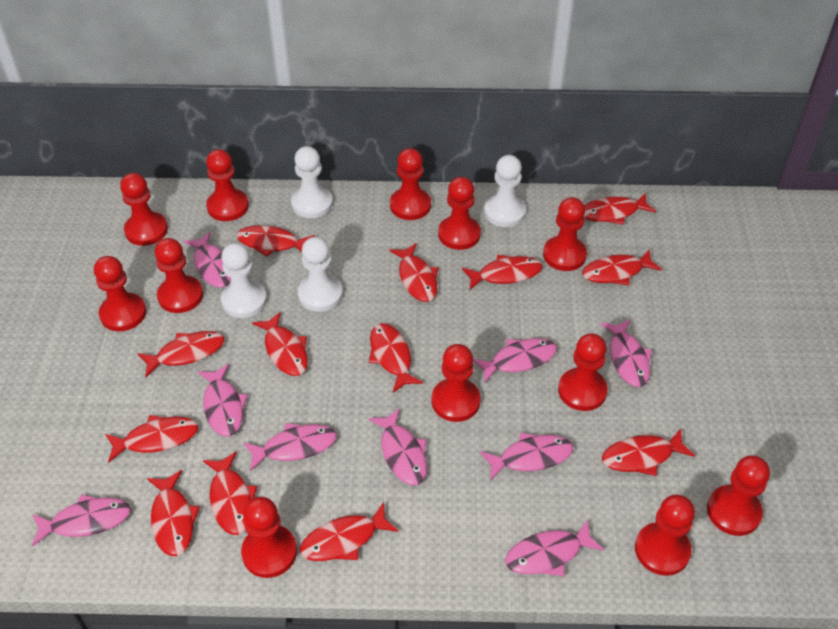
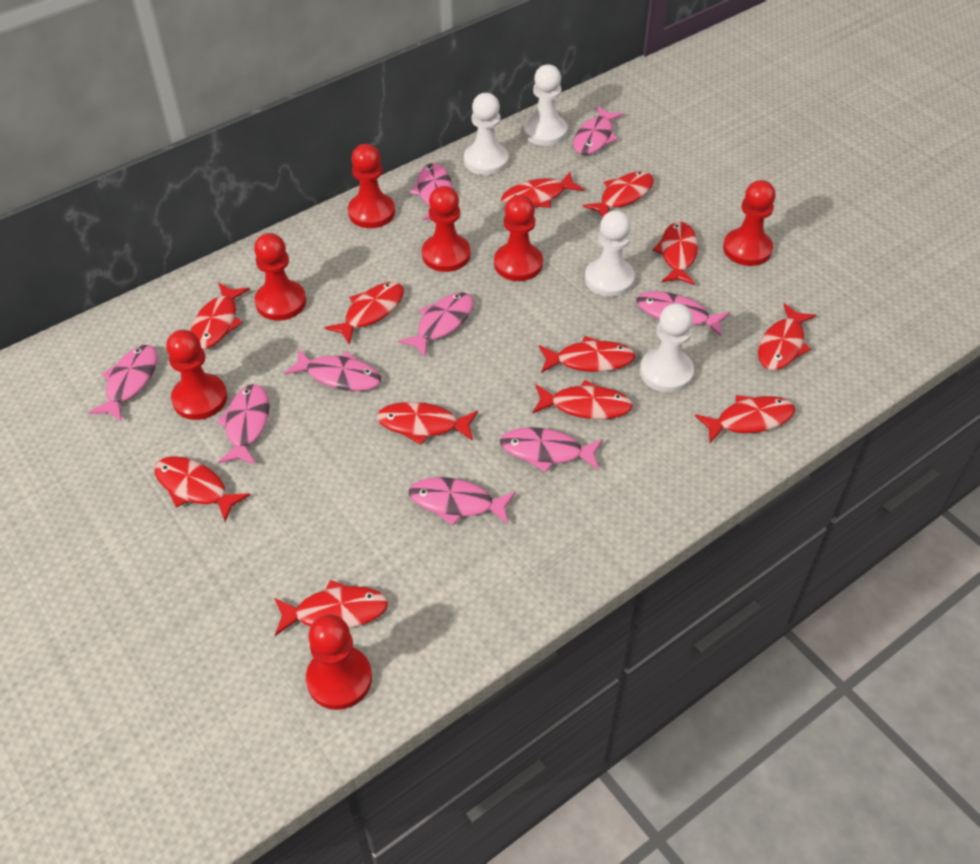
red fish: [105,415,198,463] [137,331,224,377] [147,470,200,556] [203,451,257,535] [237,225,315,257] [252,312,308,376] [300,502,398,561] [369,323,423,392] [389,243,438,302] [462,255,542,290] [582,250,662,285] [584,193,656,225] [602,428,695,476] = 13 -> [154,456,250,522] [190,282,250,350] [274,580,388,636] [325,282,404,345] [377,402,478,445] [501,171,584,208] [533,380,633,419] [539,336,635,373] [583,171,654,217] [652,221,698,285] [695,395,795,443] [758,303,816,370] = 12
red pawn: [94,256,146,331] [120,173,168,246] [155,238,203,313] [206,149,249,221] [241,497,297,578] [390,148,431,220] [432,344,480,422] [438,177,481,250] [543,197,587,271] [558,333,608,411] [635,494,695,576] [707,455,770,536] = 12 -> [166,330,227,420] [254,233,306,321] [306,614,372,710] [348,144,395,228] [422,186,470,272] [494,195,543,281] [723,180,776,266] = 7

